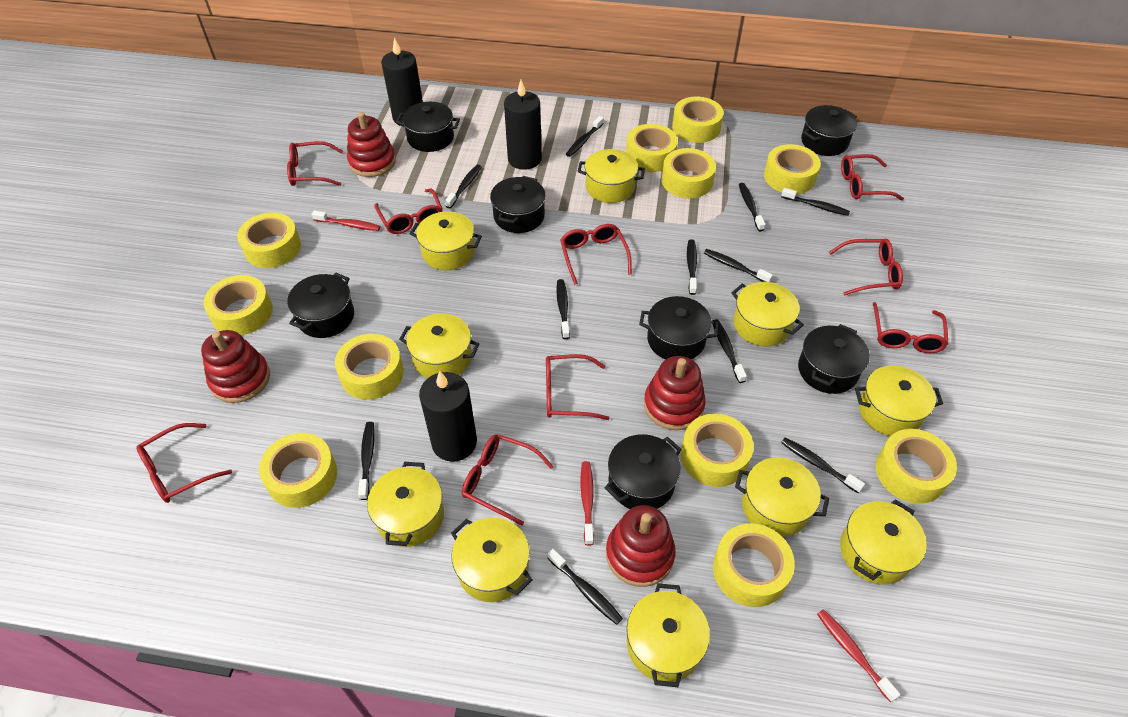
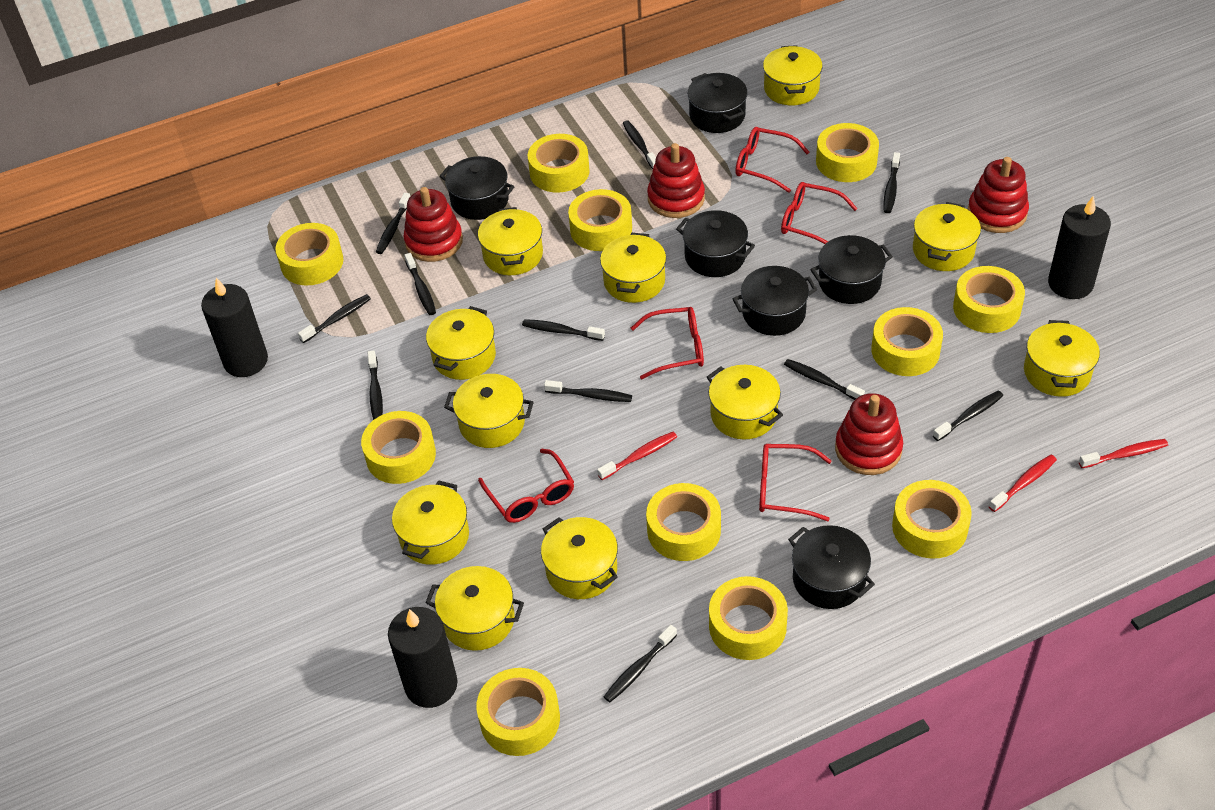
black pot: [287,273,354,338] [396,102,460,152] [490,176,546,233] [605,434,682,509] [639,296,719,360] [798,324,870,394] [801,105,857,156] = 7 -> [439,156,515,220] [676,210,755,277] [687,73,748,133] [732,266,817,336] [788,525,875,609] [810,235,893,304] = 6
red glasses: [136,423,232,503] [287,141,343,186] [374,188,443,234] [462,434,554,525] [546,354,610,420] [560,224,632,285] [829,239,903,296] [841,154,904,201] [873,302,948,353] = 9 -> [478,449,574,523] [631,307,704,379] [735,127,809,193] [759,444,832,521] [781,182,858,244] = 5
yellow pot: [367,462,444,547] [399,314,480,378] [410,211,482,270] [451,517,533,602] [578,149,645,203] [627,583,710,687] [731,282,804,346] [735,457,829,537] [840,499,927,584] [855,365,943,436] = 10 -> [392,480,469,565] [425,566,524,651] [426,306,496,380] [444,374,534,448] [478,207,543,275] [541,517,618,599] [600,233,666,303] [707,365,783,439] [763,45,822,105] [913,202,981,271] [1024,320,1100,397] = 11

